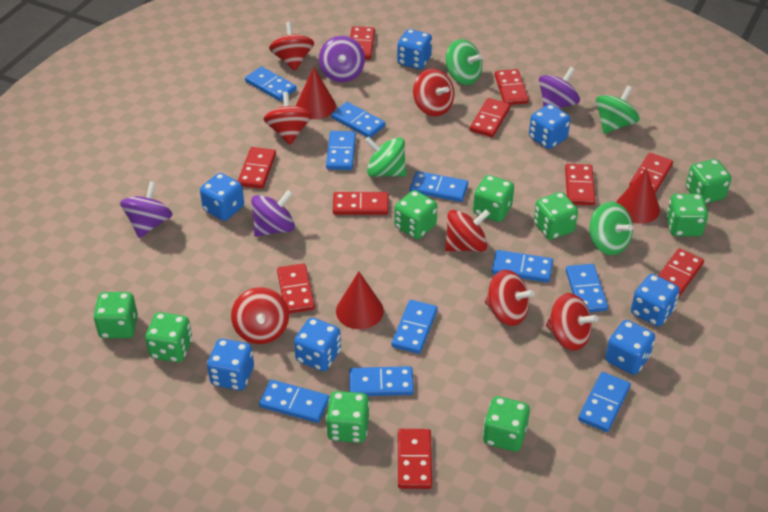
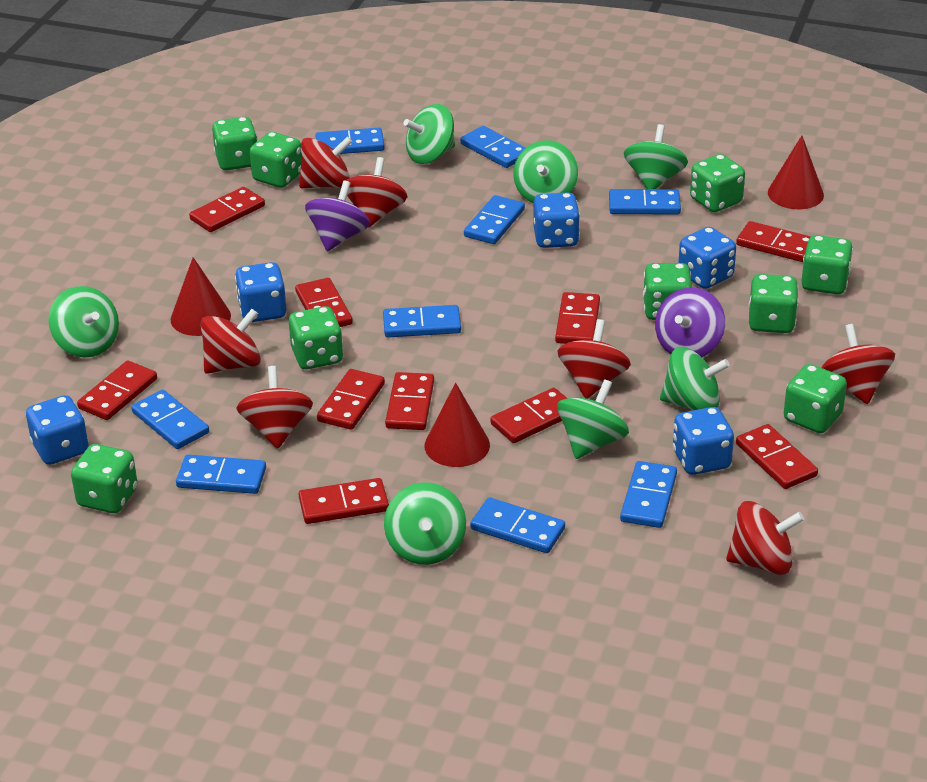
blue dice: [200,173,244,221] [207,339,254,390] [294,318,341,371] [397,29,432,69] [529,104,571,149] [605,320,655,375] [631,274,680,327] = 7 -> [26,395,89,465] [235,262,287,322] [533,192,580,248] [673,407,734,475] [678,227,736,289] = 5
blue domino: [245,66,297,101] [259,380,329,423] [326,131,356,170] [331,102,385,138] [349,366,414,396] [392,300,438,354] [410,171,468,202] [492,250,553,283] [566,264,608,312] [578,372,631,432] = 10 -> [131,390,209,449] [176,455,266,494] [315,128,385,154] [383,305,461,337] [460,126,526,168] [464,195,525,244] [470,497,565,553] [609,189,681,214] [620,461,677,528] = 9
green spinning top: [365,137,407,177] [446,39,482,85] [589,202,633,255] [596,86,639,134] = 4 -> [49,286,119,358] [384,482,466,565] [403,104,455,164] [513,141,578,204] [557,379,629,459] [624,124,688,189] [660,347,730,411] = 7
purple spinning top: [120,181,173,238] [251,190,295,237] [319,36,365,82] [539,67,580,109] = 4 -> [305,181,370,251] [655,287,725,357] = 2

